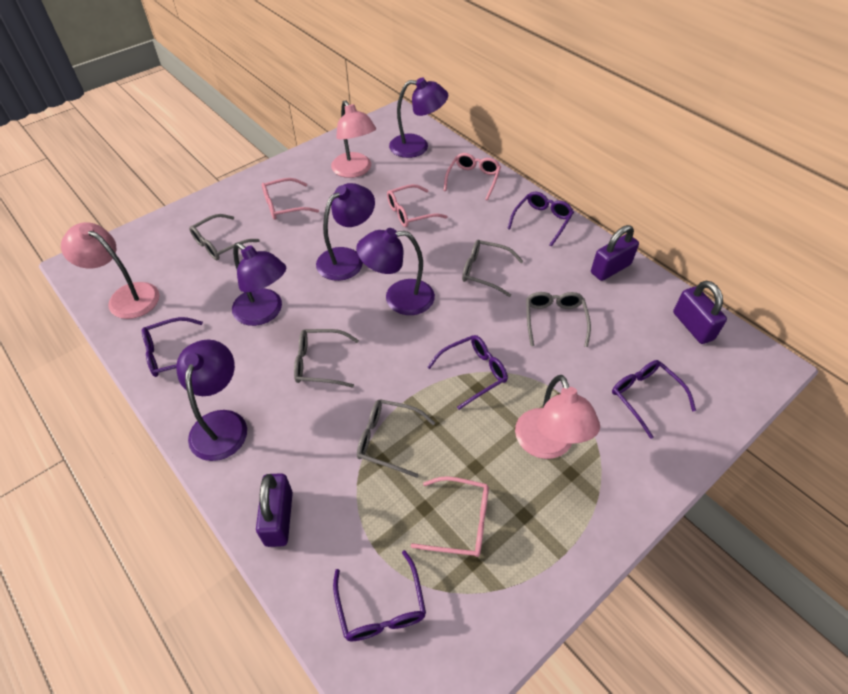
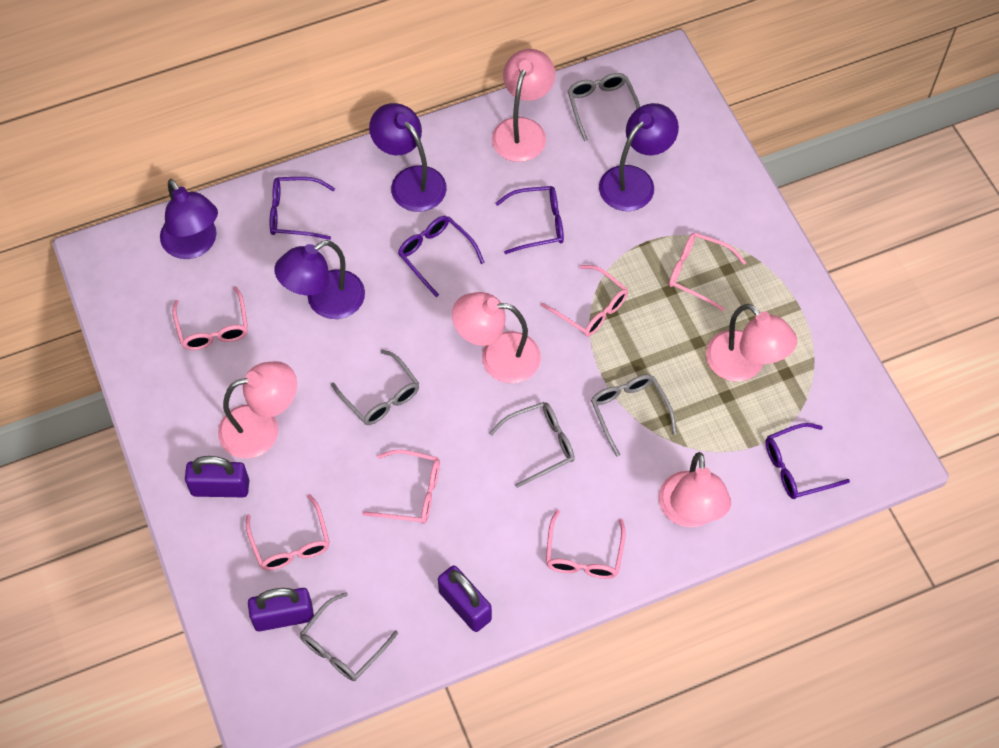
pink glasses: [262,178,319,220] [387,184,448,227] [411,476,489,557] [444,153,501,201] = 4 -> [172,286,248,350] [246,494,330,570] [363,450,440,524] [541,265,628,337] [546,509,626,579] [669,233,746,311] = 6
pink lamp: [61,222,160,319] [331,100,376,178] [515,375,600,459] = 3 -> [218,361,297,459] [452,292,541,383] [492,49,555,162] [659,452,731,527] [706,304,797,381] = 5
purple glasses: [142,317,203,377] [333,550,426,641] [427,335,508,410] [507,192,574,247] [612,360,696,439] = 5 -> [270,177,335,240] [398,216,485,297] [496,186,564,254] [765,423,850,499] = 4
purple lamp: [176,339,247,461] [232,242,286,326] [316,183,375,281] [356,228,435,315] [389,77,448,158] = 5 -> [160,179,218,259] [274,240,365,319] [369,103,447,212] [599,103,679,211] = 4

